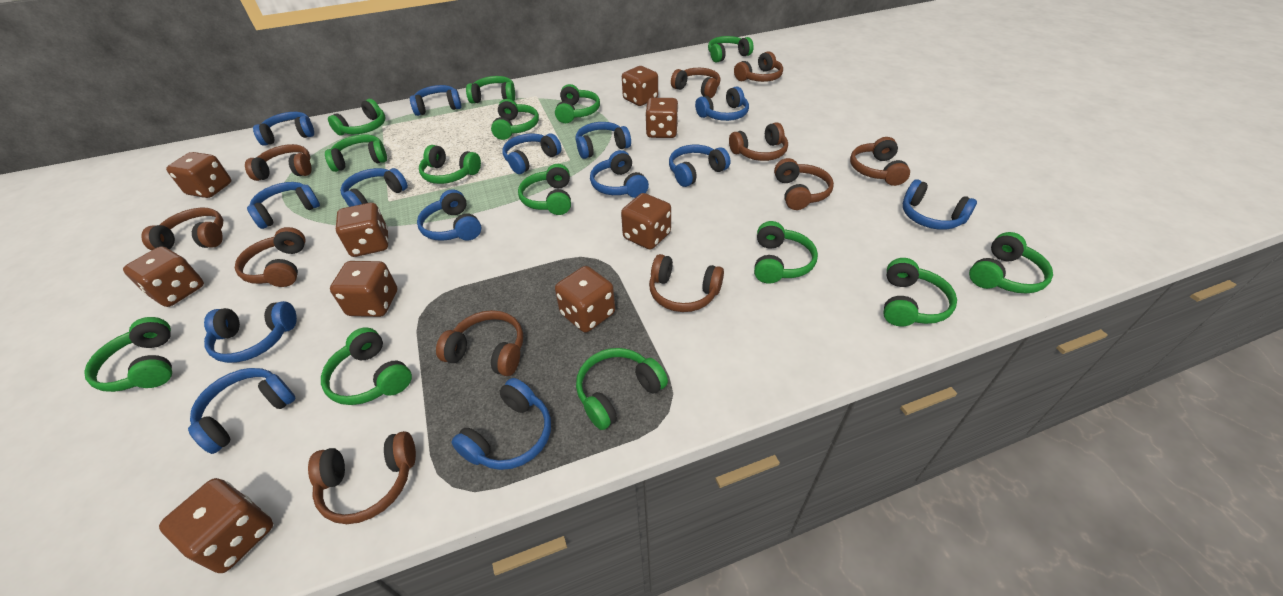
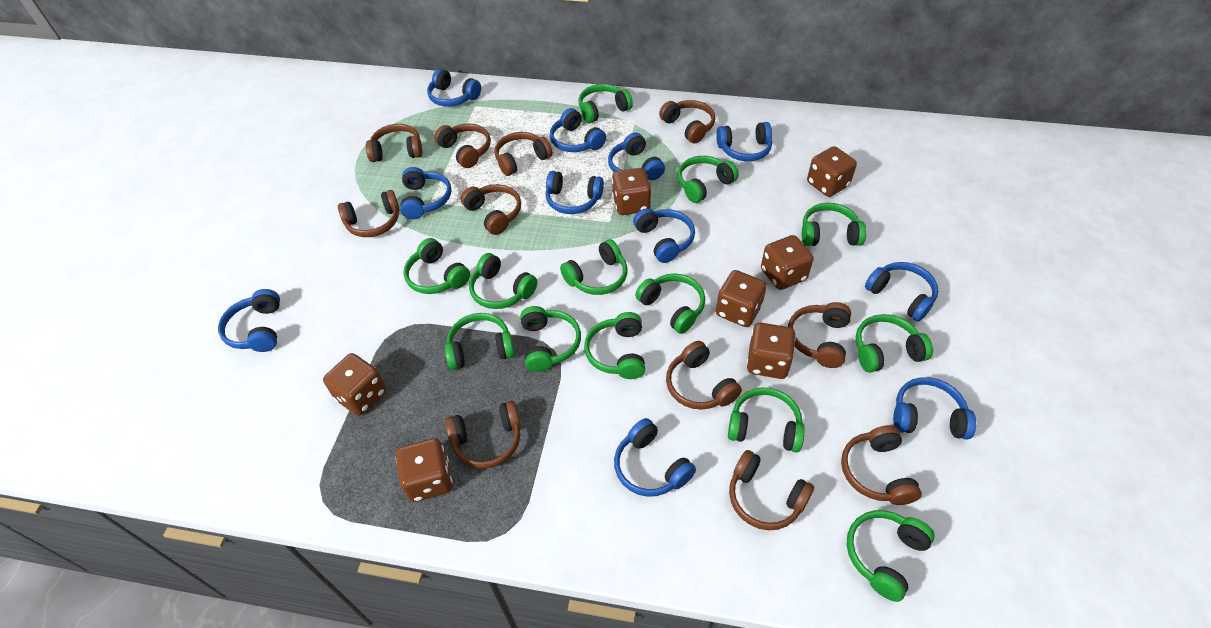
blue headphones: [188,368,296,454] [204,301,297,363] [247,182,320,229] [253,112,314,146] [340,168,408,207] [410,85,462,116] [417,189,481,241] [451,378,551,470] [502,133,562,174] [575,122,631,159] [590,150,649,198] [669,145,730,187] [695,86,749,121] [903,179,977,230] = 14 -> [218,289,280,352] [400,167,452,219] [427,69,481,107] [545,171,604,214] [550,108,606,152] [608,133,665,180] [614,418,696,497] [633,208,695,263] [716,122,772,161] [865,262,939,322] [893,377,976,440] = 11
brown dice: [123,246,204,307] [159,478,273,573] [166,152,231,198] [330,261,397,317] [336,203,388,257] [555,266,615,333] [621,193,671,250] [622,66,658,106] [645,98,678,138] = 9 -> [323,353,386,416] [396,438,452,502] [612,168,651,215] [716,270,767,327] [747,323,796,379] [761,235,814,290] [807,146,857,197] = 7
green headphones: [84,317,172,392] [321,327,412,405] [325,134,387,172] [328,99,385,135] [419,145,481,184] [466,76,515,103] [491,99,539,140] [518,164,571,215] [555,84,600,123] [576,348,668,430] [708,36,754,63] [754,221,818,284] [883,258,957,326] [969,232,1053,294] = 14 -> [403,238,470,294] [445,313,515,370] [469,253,537,309] [520,306,581,372] [560,239,628,295] [578,84,633,123] [584,312,645,379] [635,273,705,334] [677,156,739,203] [728,387,805,453] [802,203,867,246] [847,510,935,602] [856,314,933,373] = 13

